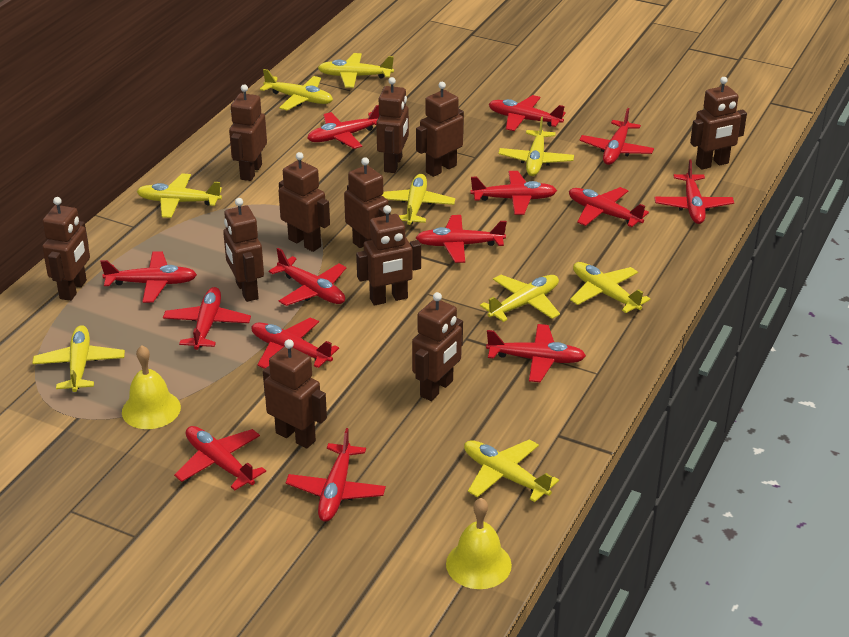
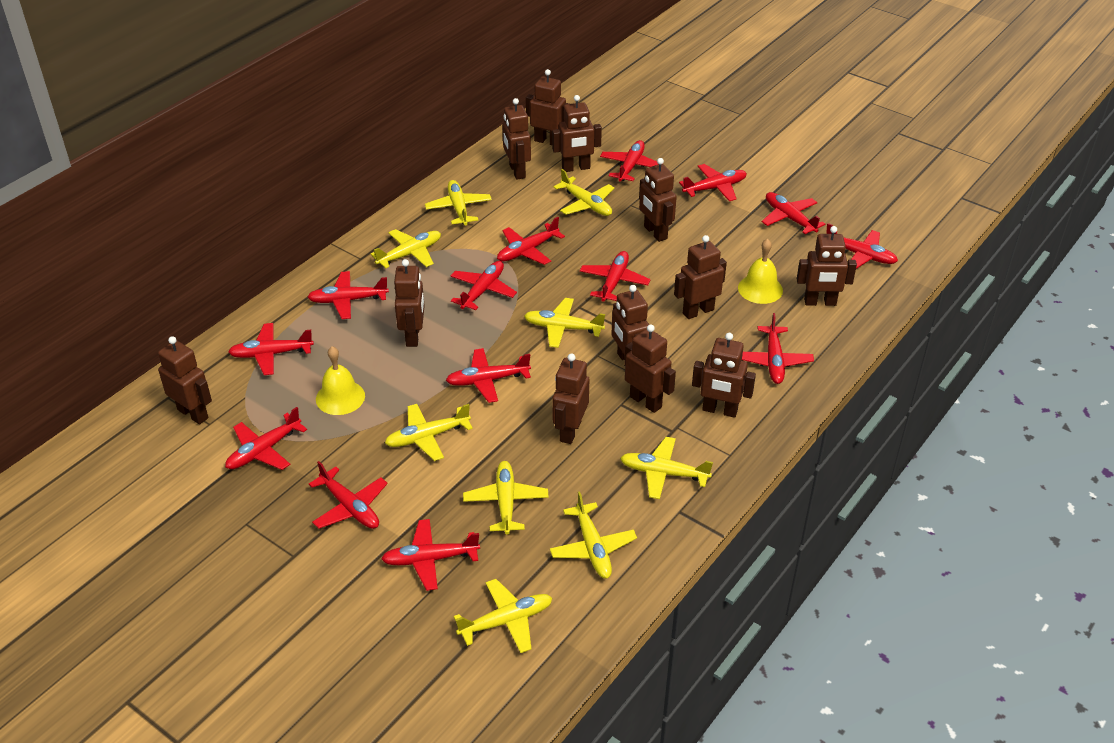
brown robot: [42,197,90,301] [223,198,264,302] [229,84,267,181] [263,339,327,449] [279,152,330,252] [344,157,390,248] [356,205,421,305] [376,77,409,173] [412,292,463,401] [416,82,464,177] [690,77,747,170] = 11 -> [158,336,212,425] [394,259,425,347] [502,98,531,179] [526,69,569,145] [552,95,602,172] [553,354,589,444] [611,285,649,360] [624,324,676,413] [639,158,677,242] [674,235,727,319] [692,333,756,418] [797,226,857,306] = 12

